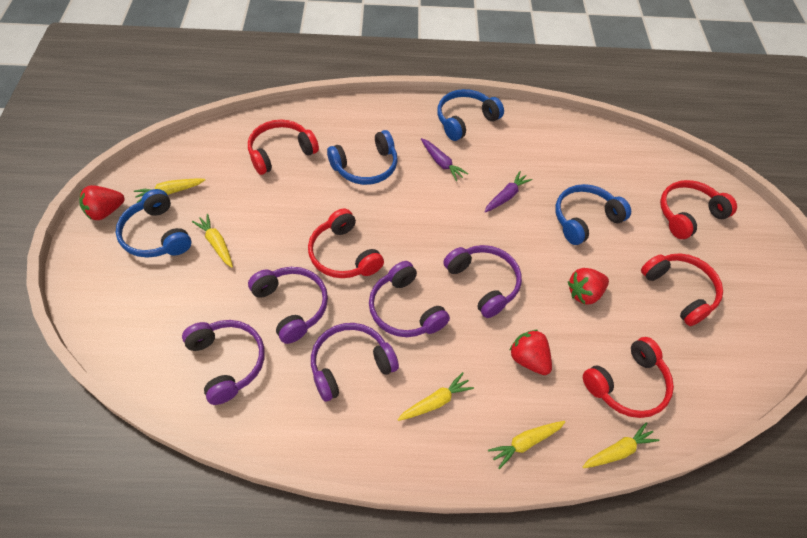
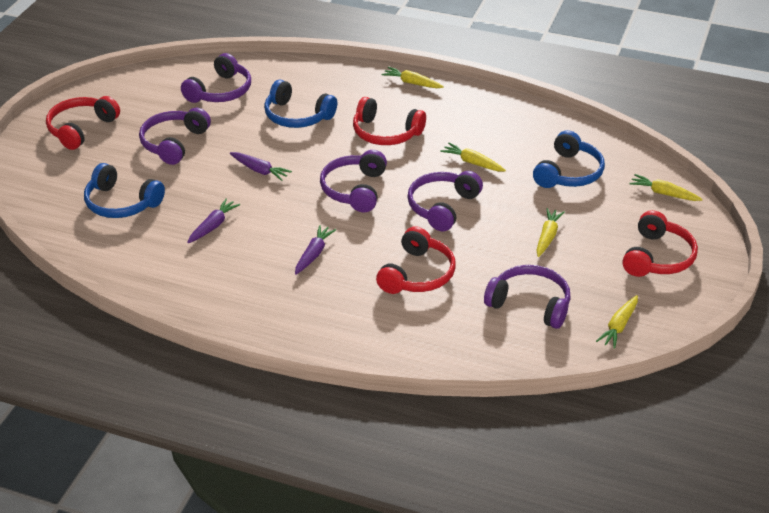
blue headphones: [116,189,191,258] [327,130,398,185] [437,89,504,141] [555,184,631,245] = 4 -> [84,163,165,218] [264,80,337,128] [533,130,605,188] = 3
purple carrot: [421,138,468,181] [484,171,533,212] = 2 -> [187,199,240,243] [230,152,292,181] [295,225,336,275] = 3
red headphones: [248,120,319,175] [308,208,384,278] [583,337,674,418] [641,253,723,326] [660,180,737,239] = 5 -> [46,96,120,150] [353,97,426,145] [376,226,456,294] [622,210,698,277] = 4
red strawberry: [79,185,125,220] [509,330,552,375] [568,268,609,305] = 3 -> none = 0

